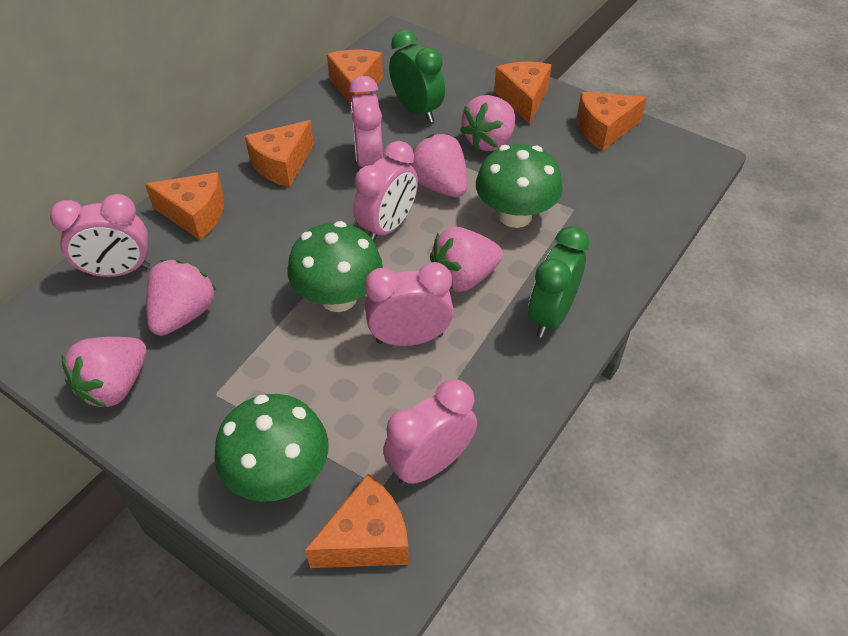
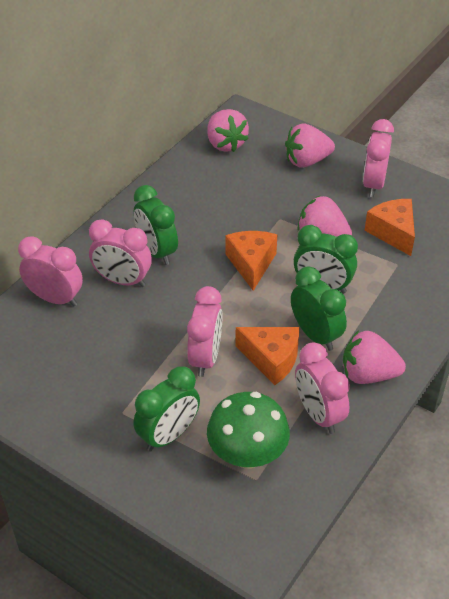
green clock: [389,30,445,123] [528,226,589,338] = 2 -> [133,366,200,452] [134,185,178,265] [291,266,347,351] [294,225,358,294] = 4
green mushroom: [215,394,329,502] [288,221,383,312] [476,144,563,228] = 3 -> [207,392,290,468] = 1
orange cheese: [145,172,224,240] [245,120,314,187] [305,474,409,568] [327,50,383,105] [494,62,551,124] [577,92,647,151] = 6 -> [226,231,277,291] [235,327,299,385] [364,199,415,256] = 3
pink strawberry: [62,337,147,407] [146,260,217,336] [409,134,467,197] [430,227,503,292] [460,95,515,151] = 5 -> [207,109,249,152] [285,123,335,168] [297,195,352,237] [343,330,406,384] = 4

